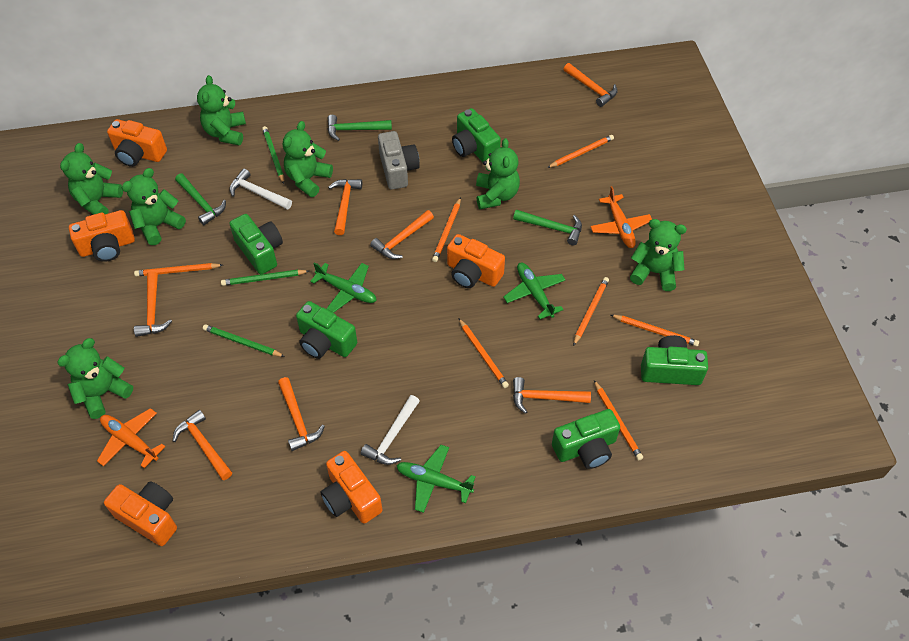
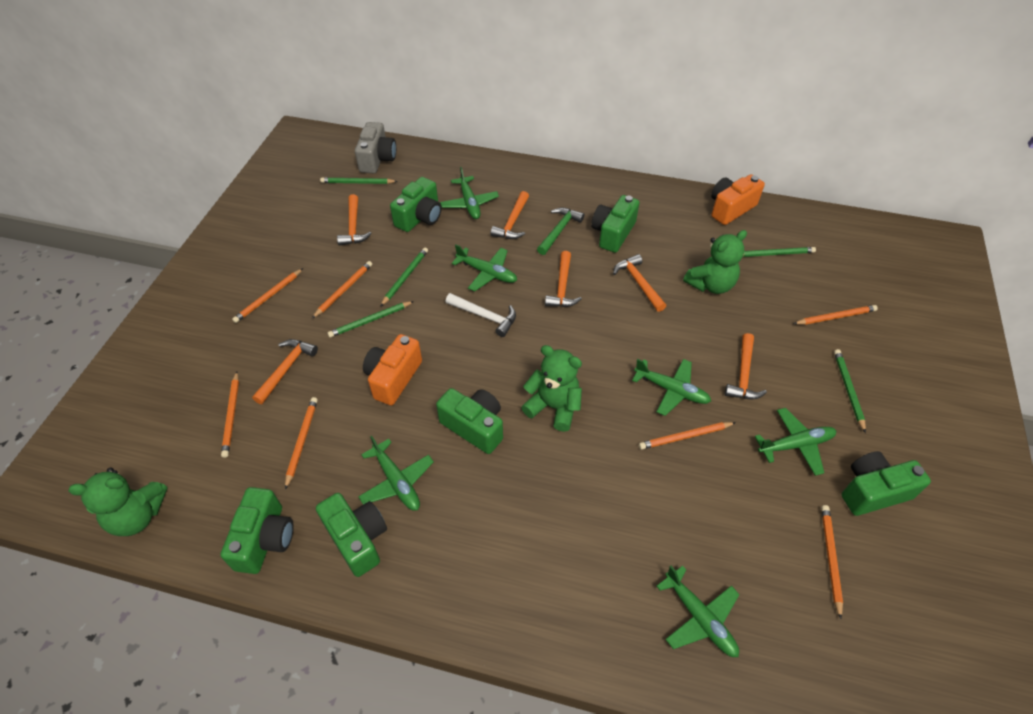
green camera: [229,214,283,274] [296,301,357,359] [452,108,501,162] [552,409,620,469] [641,335,708,385] = 5 -> [220,487,294,574] [316,493,387,577] [390,177,441,232] [436,388,503,454] [591,195,640,253] [842,451,931,516] = 6
green hammer: [175,174,226,225] [327,115,392,141] [513,209,582,245] = 3 -> [537,208,584,255] = 1
green pencil: [203,324,285,357] [221,270,309,286] [262,126,284,184] = 3 -> [320,177,398,184] [328,301,414,338] [380,247,428,307] [743,247,816,257] [834,349,866,433] = 5
green plane: [310,262,377,313] [396,445,476,513] [504,263,565,319] = 3 -> [358,435,434,511] [440,167,499,219] [452,244,517,291] [632,359,711,416] [656,566,740,657] [755,408,836,476] = 6
green teddy bear: [57,338,133,419] [60,143,123,215] [122,168,186,245] [197,75,246,145] [283,121,333,197] [476,138,520,209] [630,219,687,291] = 7 -> [68,468,167,536] [521,345,582,432] [683,230,747,294] = 3
orange camera: [69,210,135,262] [104,481,177,546] [107,119,167,167] [320,451,383,524] [447,234,505,288] = 5 -> [363,334,422,405] [711,175,765,225] = 2
orange hammer: [134,271,172,337] [173,410,232,480] [278,377,325,451] [328,179,362,235] [370,210,434,259] [513,377,591,414] [564,63,618,107] = 7 -> [252,339,318,404] [337,194,372,246] [490,191,529,239] [545,251,582,307] [613,254,666,312] [725,333,767,399] = 6
orange plane: [97,408,166,468] [590,186,652,248] = 2 -> none = 0
white hammer: [229,169,292,209] [361,395,420,465] = 2 -> [446,293,516,337] = 1

